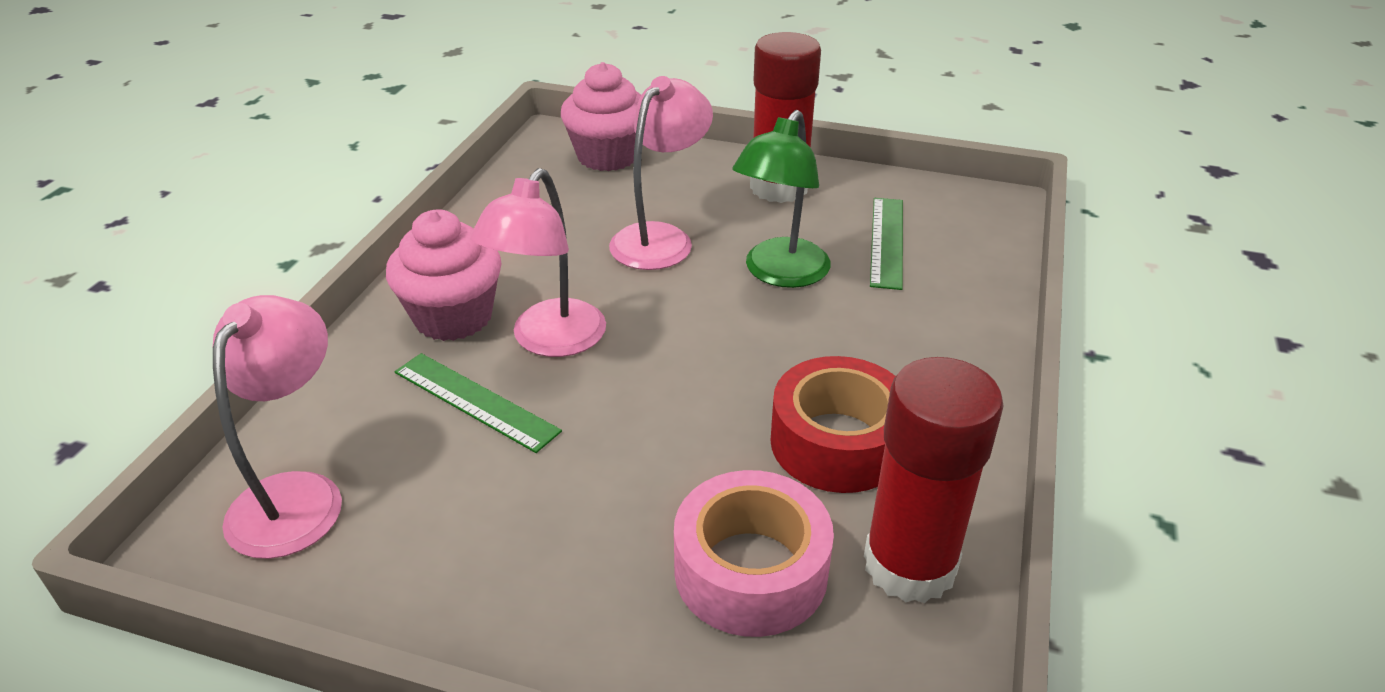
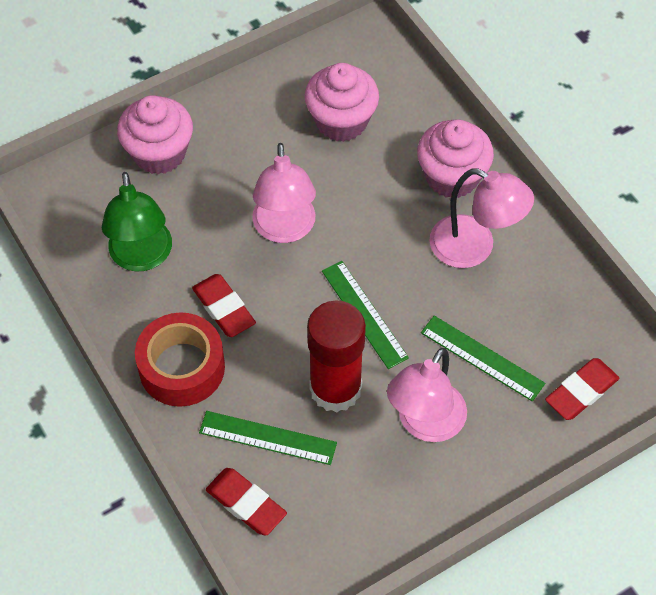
green ruler: [395,353,562,453] [870,198,903,290] = 2 -> [199,411,337,465] [322,261,409,369] [421,316,545,402] = 3
pink cupcake: [386,210,501,341] [561,62,641,171] = 2 -> [117,95,193,174] [305,63,379,142] [417,119,494,198] = 3
pink tape: [674,470,834,637] = 1 -> none = 0
red eraser: none = 0 -> [192,274,256,337] [206,468,287,536] [545,358,619,420] = 3
red glue stick: [750,32,821,203] [864,357,1004,603] = 2 -> [307,300,366,413] = 1

